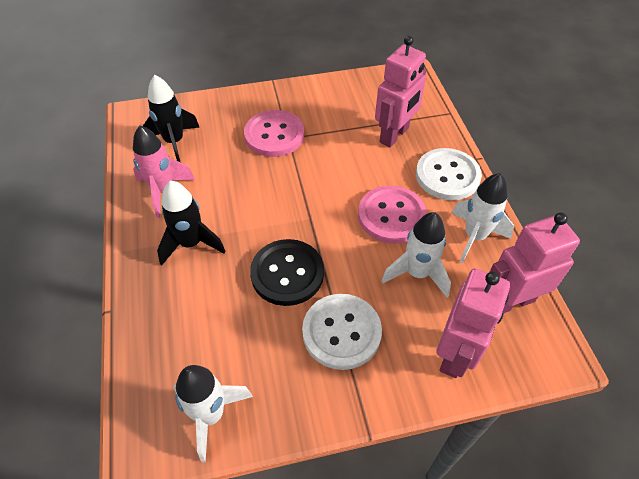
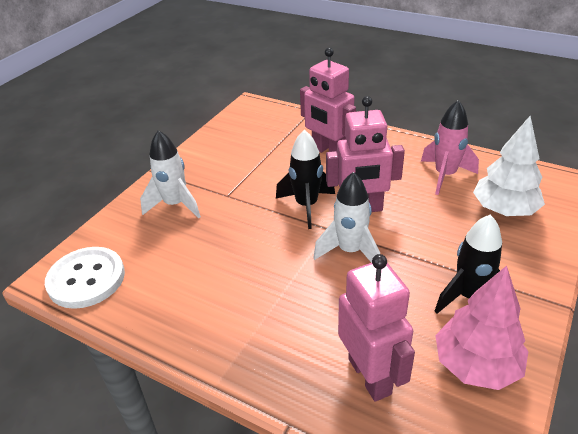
black button: [250,239,324,306] = 1 -> none = 0
pink button: [244,110,304,157] [358,185,427,244] = 2 -> none = 0
pink tree: none = 0 -> [435,265,529,390] = 1
white button: [302,294,382,370] [416,148,482,200] = 2 -> [45,247,125,309] = 1
white rocket: [173,365,253,462] [382,212,451,297] [452,173,514,263] = 3 -> [140,130,201,219] [313,172,380,263] = 2
white tree: none = 0 -> [473,116,545,216] = 1

